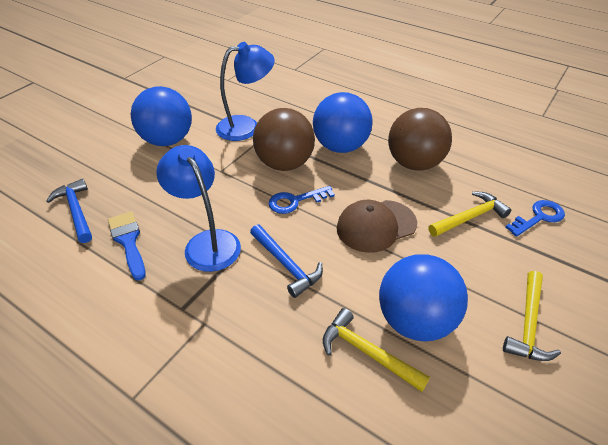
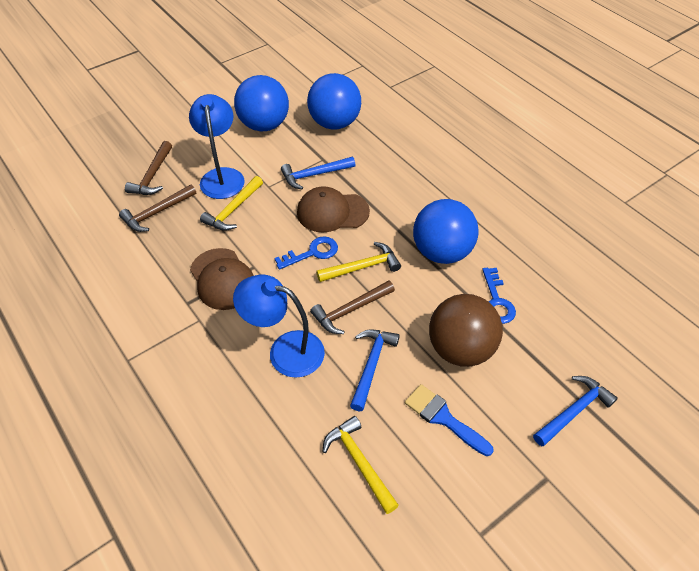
blue hammer: [46,179,92,243] [250,224,323,298] = 2 -> [281,157,355,189] [350,329,400,411] [533,376,618,446] = 3
brown ball: [253,108,315,171] [388,108,452,171] = 2 -> [429,294,503,367] = 1
brown cap: [337,200,417,253] = 1 -> [190,248,254,310] [297,186,370,233] = 2
brown hammer: none = 0 -> [119,184,196,232] [125,141,172,195] [310,280,395,334] = 3

